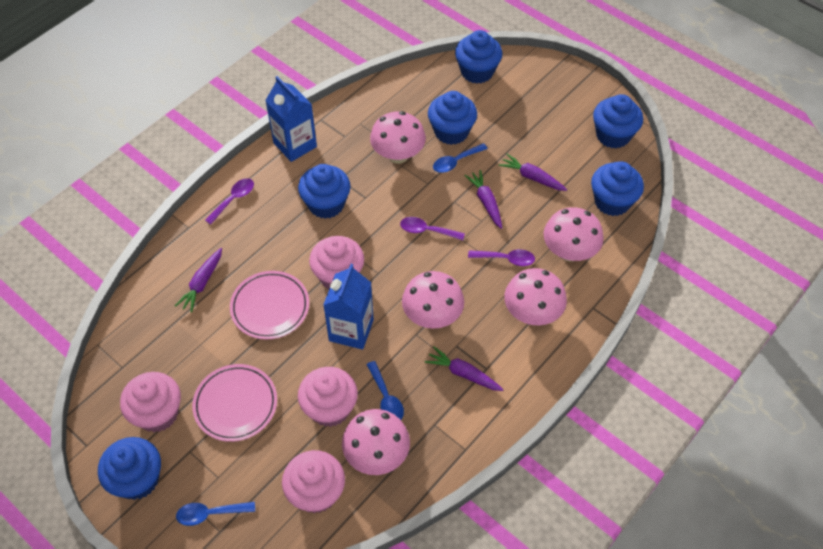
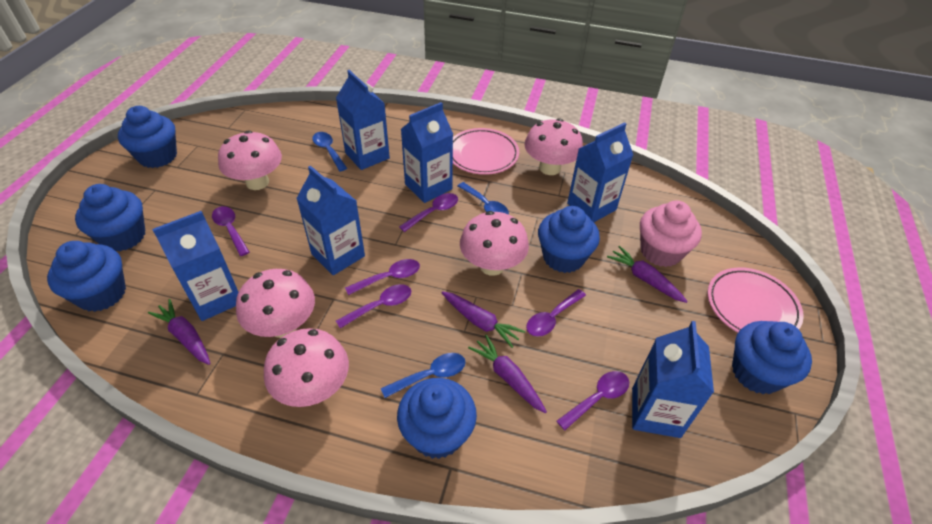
blue carton: [265,76,317,162] [323,264,374,349] = 2 -> [152,211,238,321] [296,165,365,275] [336,70,390,170] [401,102,453,203] [567,122,633,222] [632,321,714,438] = 6
pink cupcake: [120,372,181,432] [282,450,345,514] [298,367,358,427] [309,236,364,290] = 4 -> [640,201,702,267] = 1
purple spoon: [205,178,254,224] [400,217,465,240] [468,249,535,266] = 3 -> [212,206,249,256] [336,284,411,328] [345,259,420,295] [399,193,458,232] [526,289,586,337] [557,371,629,430] = 6

